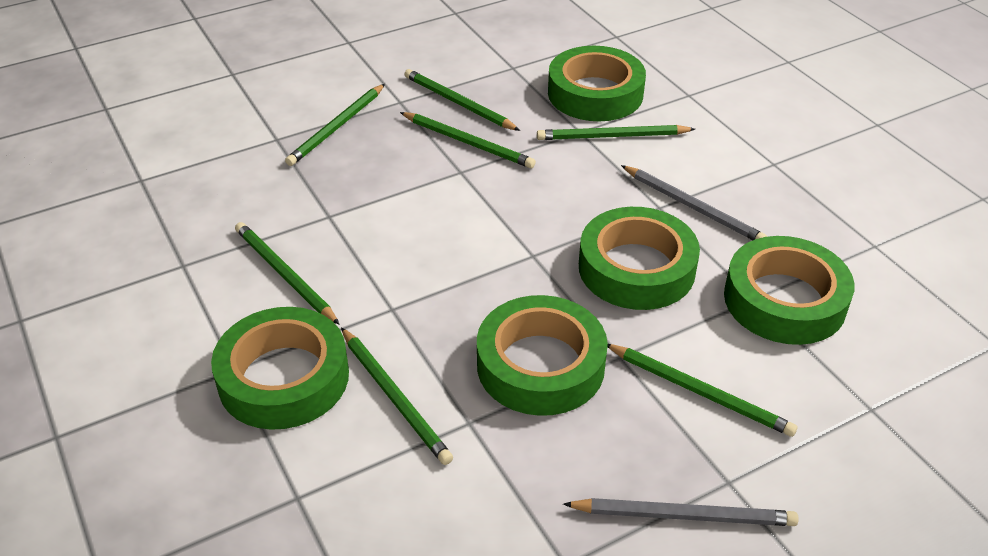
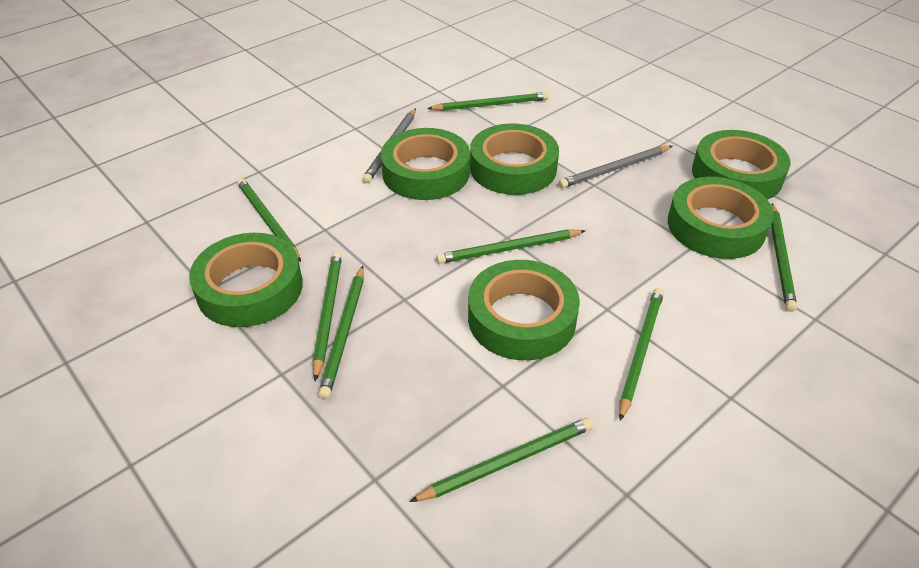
green pencil: [235,222,340,325] [285,84,385,166] [341,327,453,465] [400,112,536,168] [404,69,520,131] [537,125,695,140] [607,344,798,437] = 7 -> [237,178,301,262] [313,251,342,381] [318,266,364,399] [410,418,593,502] [427,92,549,111] [436,230,585,264] [619,288,664,421] [771,203,797,312] = 8
green tape: [211,307,349,430] [477,295,608,416] [548,46,646,121] [579,207,700,310] [724,236,854,345] = 5 -> [189,233,303,327] [381,128,470,200] [468,260,580,360] [470,123,559,195] [668,177,774,259] [692,130,791,200] = 6

